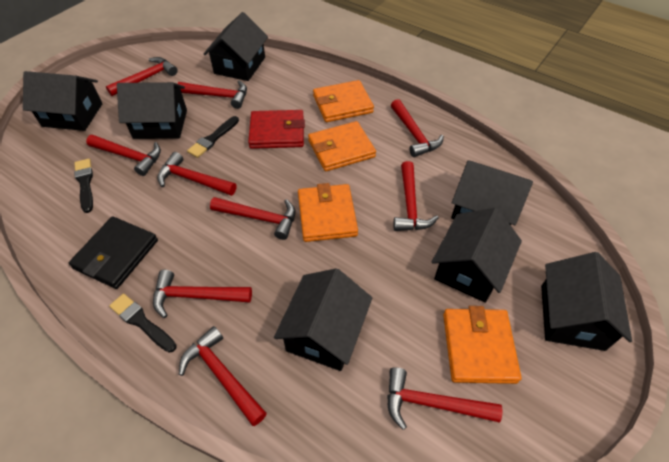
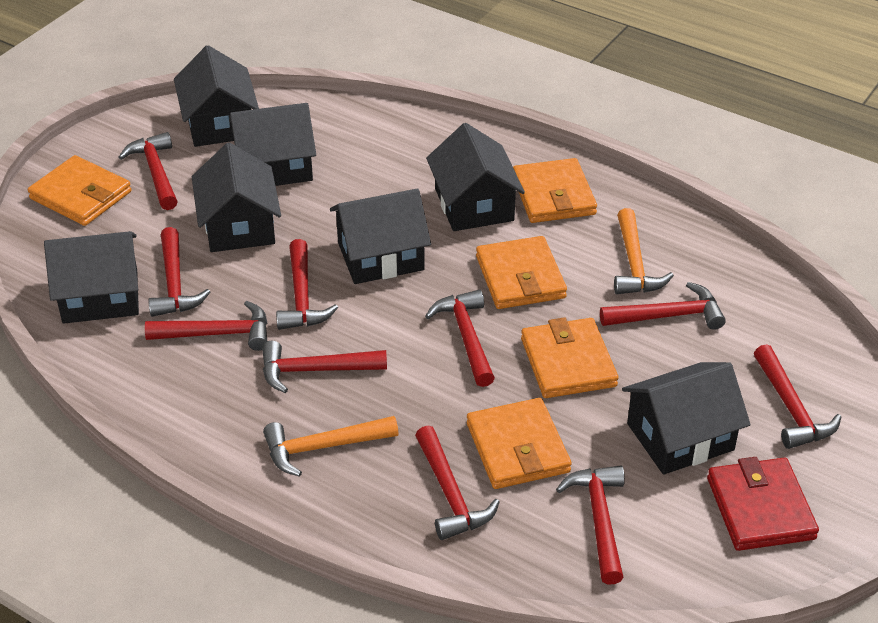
black brush: [74,159,93,213] [109,293,177,353] [187,116,239,158] = 3 -> none = 0
black wallet: [69,216,158,289] = 1 -> none = 0
orange hammer: none = 0 -> [263,416,399,477] [614,208,674,294] = 2
orange wallet: [298,183,358,242] [308,121,376,171] [313,80,374,122] [443,306,521,384] = 4 -> [28,155,132,226] [467,398,572,489] [476,236,567,309] [513,158,597,223] [521,317,618,398] = 5

